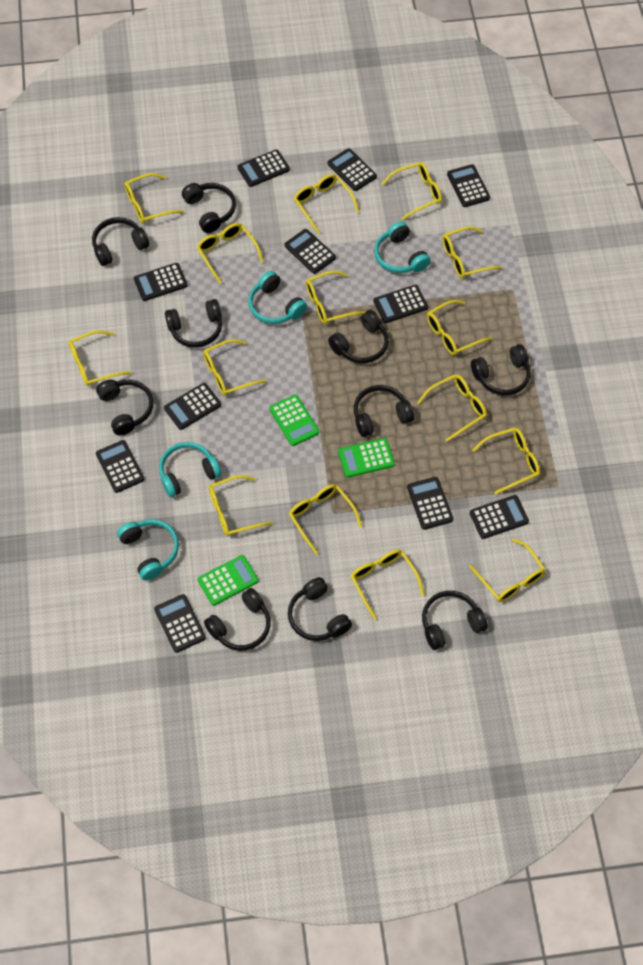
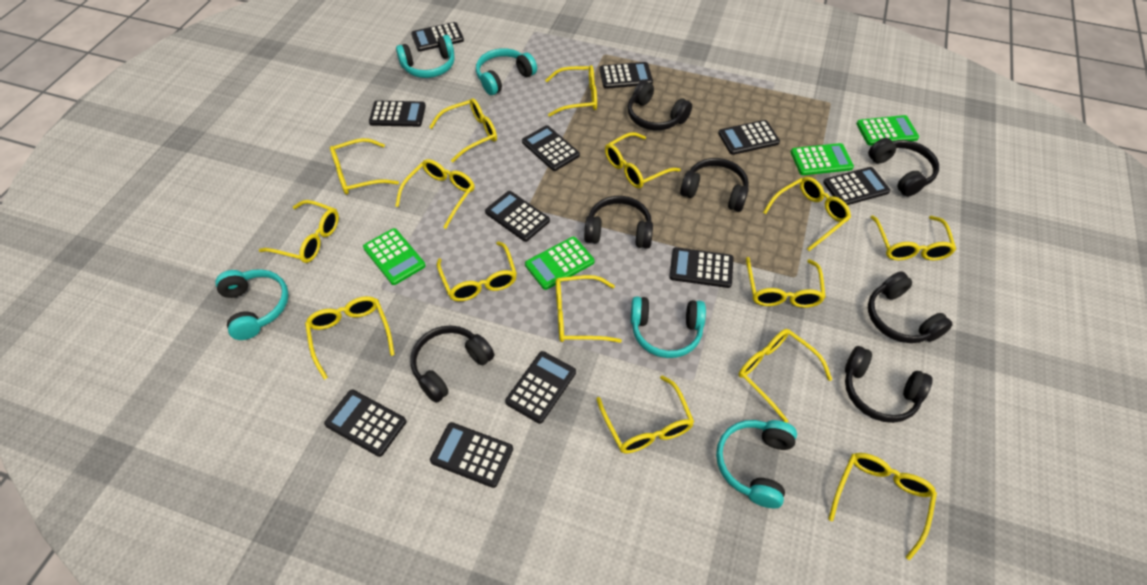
black headphones: [92,217,149,266] [96,380,153,436] [165,299,222,348] [182,183,236,233] [204,588,271,651] [288,577,352,641] [328,310,389,363] [354,385,414,437] [422,591,488,650] [471,344,531,395] = 10 -> [410,325,494,403] [584,196,653,249] [628,80,692,130] [680,158,749,212] [845,346,933,423] [868,138,939,197] [868,271,953,343] = 7
green calculator: [198,555,259,606] [269,395,319,446] [338,438,395,478] = 3 -> [363,228,426,285] [525,237,595,290] [791,143,854,175] [856,115,919,146] = 4
turquoise headphones: [117,519,179,581] [159,442,221,497] [248,271,307,324] [374,221,431,273] = 4 -> [215,269,289,340] [396,35,455,78] [476,48,537,95] [631,296,706,358] [716,420,797,509] = 5

